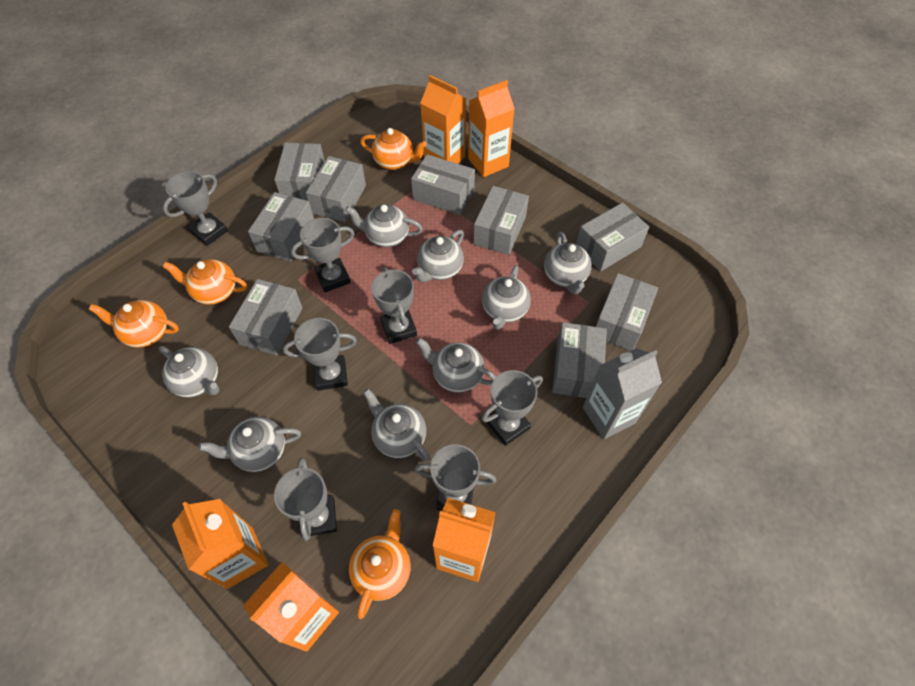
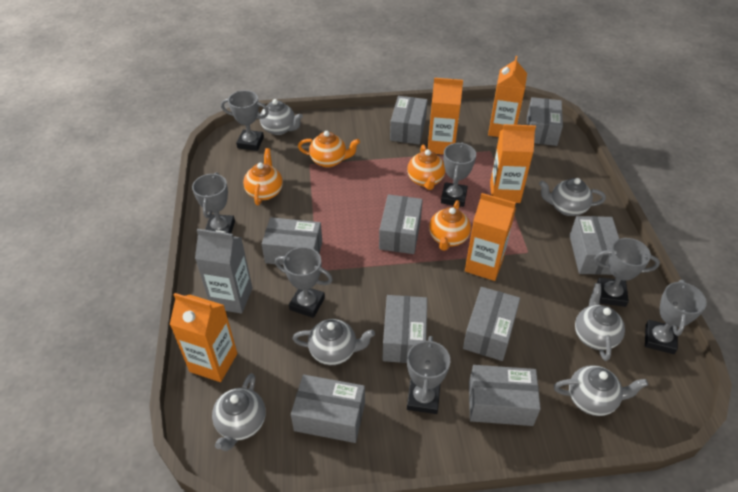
grey teapot: [159,346,220,398] [199,417,301,472] [345,204,423,247] [363,389,430,462] [412,230,464,282] [416,338,496,393] [482,265,531,330] [544,232,592,294] = 8 -> [212,373,266,451] [258,99,303,135] [292,319,375,365] [539,178,606,216] [554,365,648,416] [575,283,625,361] = 6

